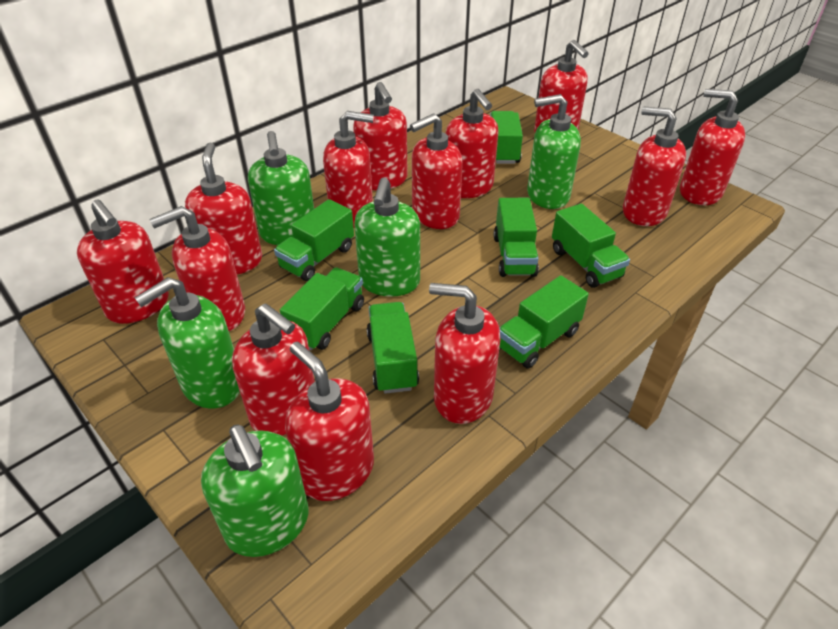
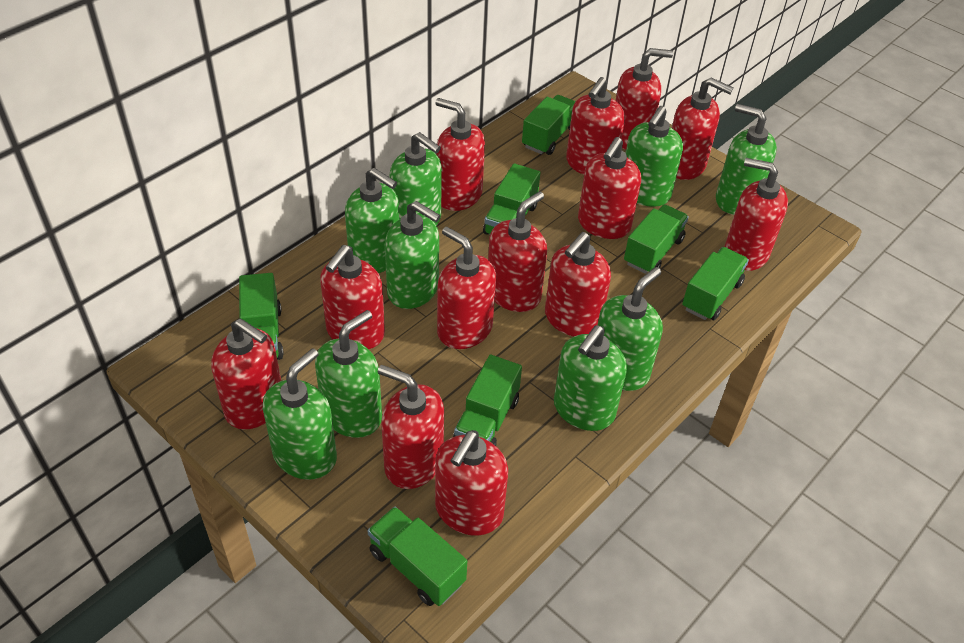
green soap dispenser: [135,277,240,409] [201,424,309,557] [248,131,314,245] [354,177,420,297] [527,94,581,209] = 5 -> [263,348,337,480] [315,310,382,438] [345,168,399,273] [385,201,441,309] [389,132,442,226] [554,325,627,431] [598,267,663,391] [626,106,683,207] [716,104,777,215] = 9

